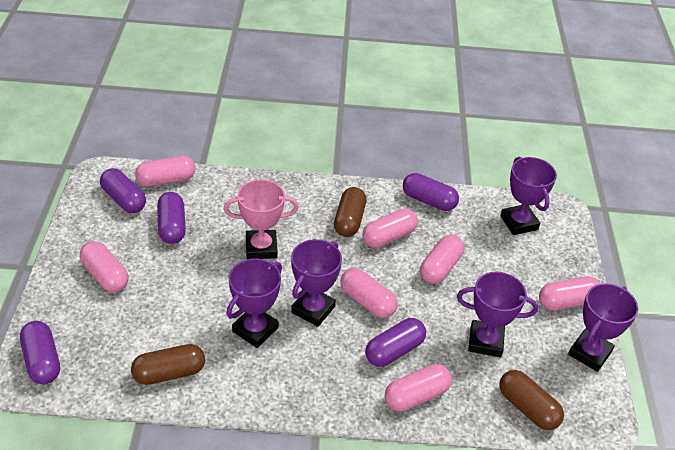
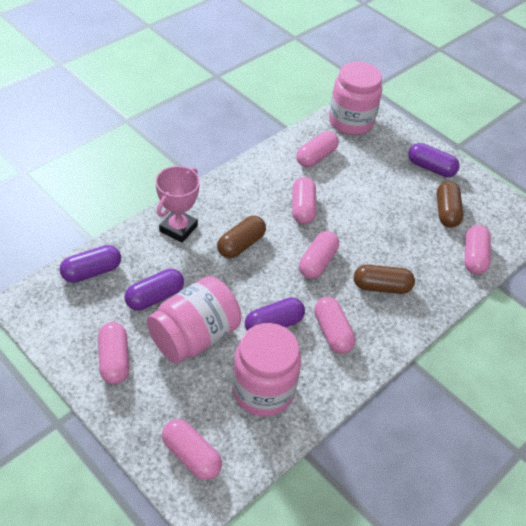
pink jar: none = 0 -> [147,276,241,363] [232,323,301,417] [329,62,382,135] = 3
purple capsule: [20,321,60,384] [100,168,146,213] [157,192,186,244] [365,318,426,367] [403,173,459,211] = 5 -> [60,245,121,283] [125,269,184,311] [245,297,305,331] [408,143,459,177] = 4
purple trophy: [226,258,282,348] [291,239,342,327] [457,272,538,357] [500,157,557,235] [568,283,639,372] = 5 -> none = 0

